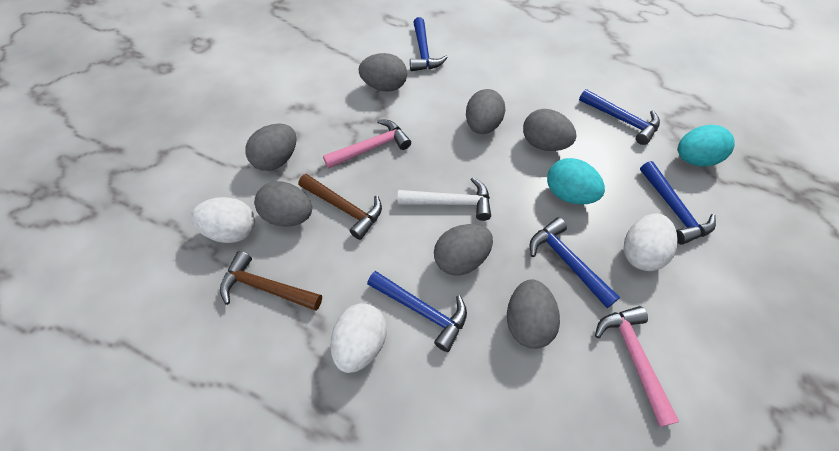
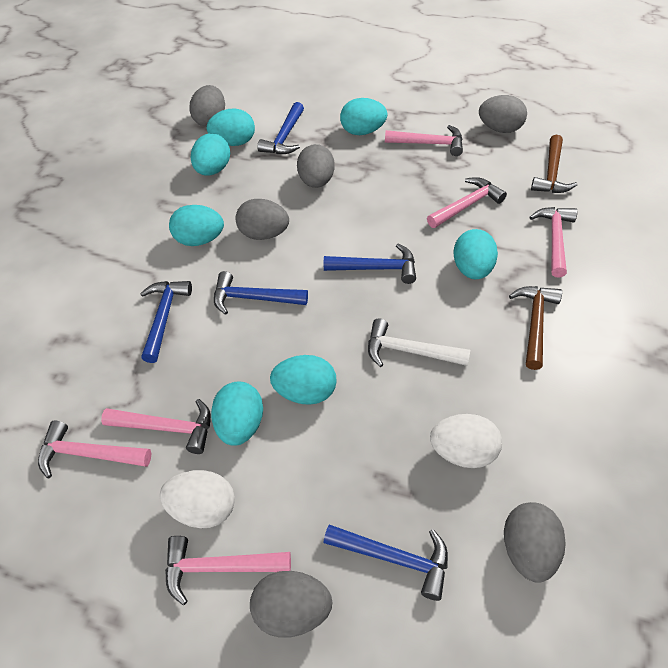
grey egg: [245,123,297,171] [254,181,312,227] [359,53,407,92] [434,224,493,276] [466,89,505,134] [507,279,560,349] [523,109,576,151] = 7 -> [189,85,225,127] [235,199,289,240] [250,571,332,638] [297,144,335,188] [479,95,527,133] [504,502,566,583] = 6
pink hammer: [323,119,411,168] [595,306,680,427] = 2 -> [38,421,151,478] [101,399,211,454] [165,536,291,605] [385,125,463,156] [427,177,507,228] [529,207,577,278] = 6
turquoise egg: [547,158,605,205] [678,125,735,167] = 2 -> [169,205,224,246] [191,134,230,176] [207,109,255,146] [211,381,263,446] [270,355,337,405] [340,98,388,135] [453,229,498,279] = 7
white egg: [191,197,255,243] [330,303,387,373] [624,213,678,271] = 3 -> [159,470,235,528] [430,414,502,468] = 2

